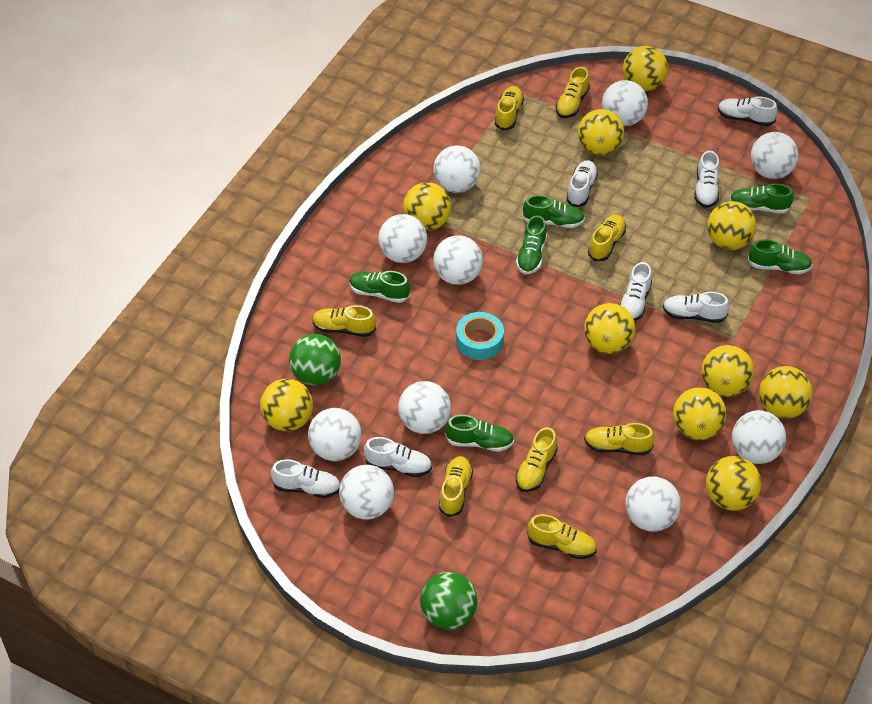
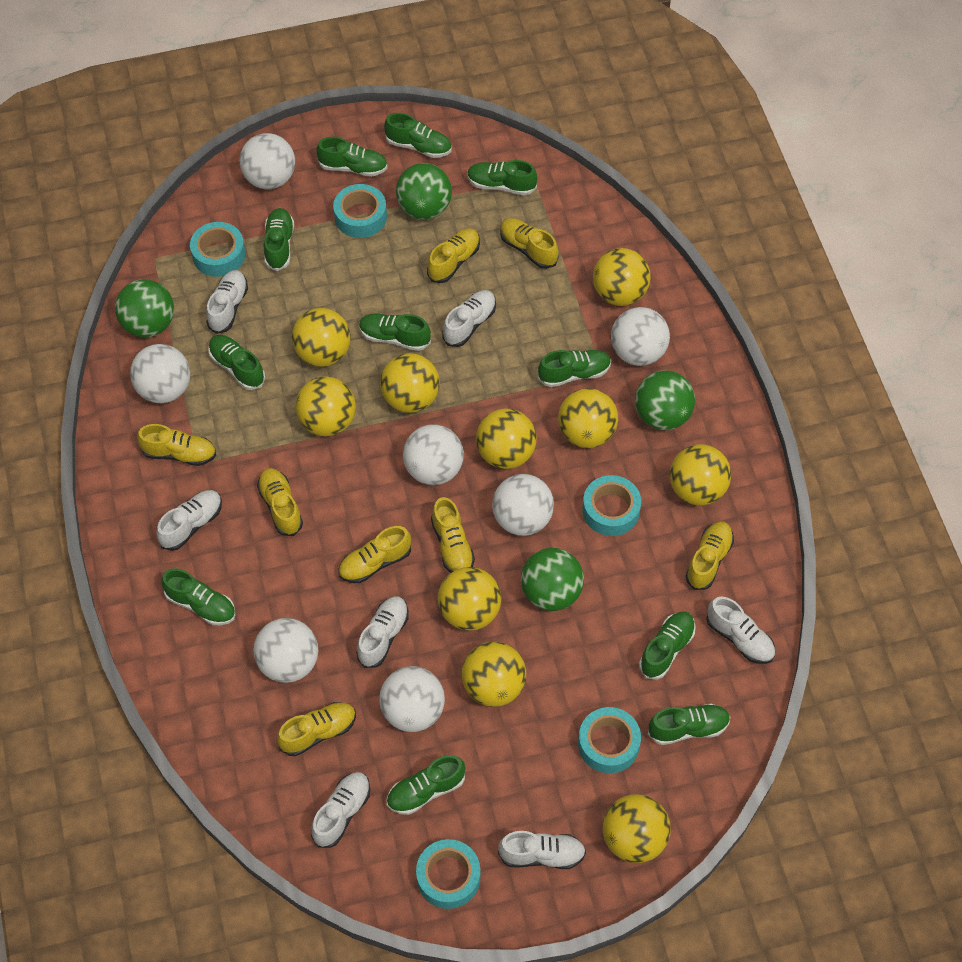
green ball: [289,334,341,386] [420,572,477,630] = 2 -> [115,279,174,338] [396,163,452,220] [521,548,584,611] [635,370,695,430] = 4
green shoe: [349,271,410,303] [445,415,514,452] [516,215,547,274] [522,195,585,228] [729,184,793,214] [748,239,812,274] = 6 -> [161,569,236,625] [208,335,265,390] [264,208,294,271] [316,137,388,177] [359,314,431,351] [384,113,452,158] [387,755,465,815] [467,160,537,195] [538,350,611,387] [639,611,696,680] [648,704,730,745] = 11
turquoise tape: [456,312,504,360] = 1 -> [190,222,245,277] [333,184,387,238] [416,839,480,909] [578,707,641,773] [582,475,641,536] = 5
white ball: [308,408,362,461] [339,465,394,520] [378,214,427,263] [398,381,451,434] [433,146,480,193] [433,235,483,285] [602,80,648,126] [625,476,681,532] [732,410,786,464] [751,132,798,179] = 10 -> [130,344,190,403] [239,133,295,189] [253,618,318,683] [379,666,445,732] [403,424,464,485] [492,474,554,536] [611,307,670,366] = 7

